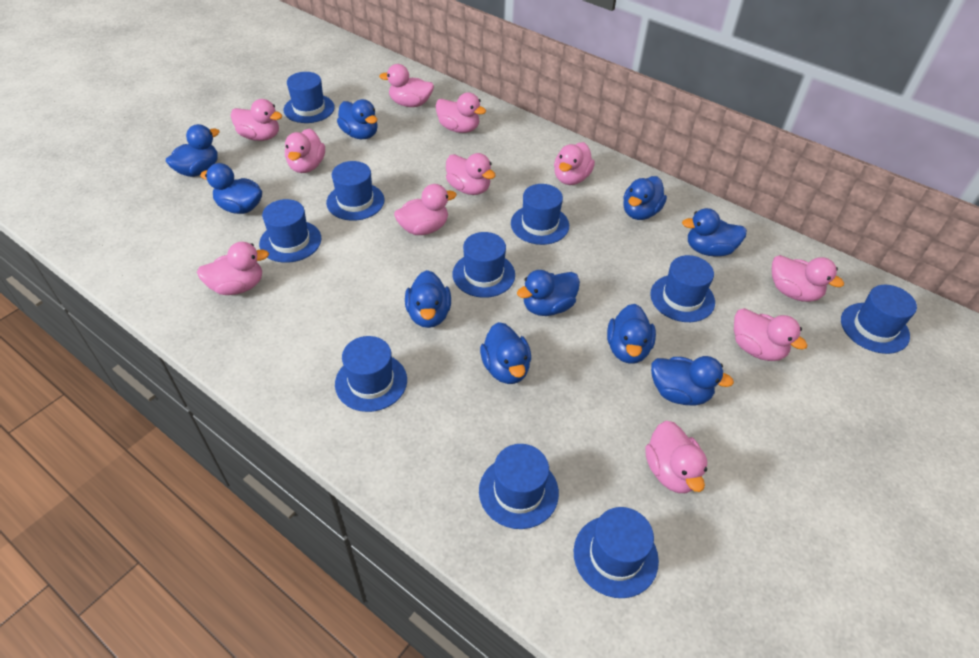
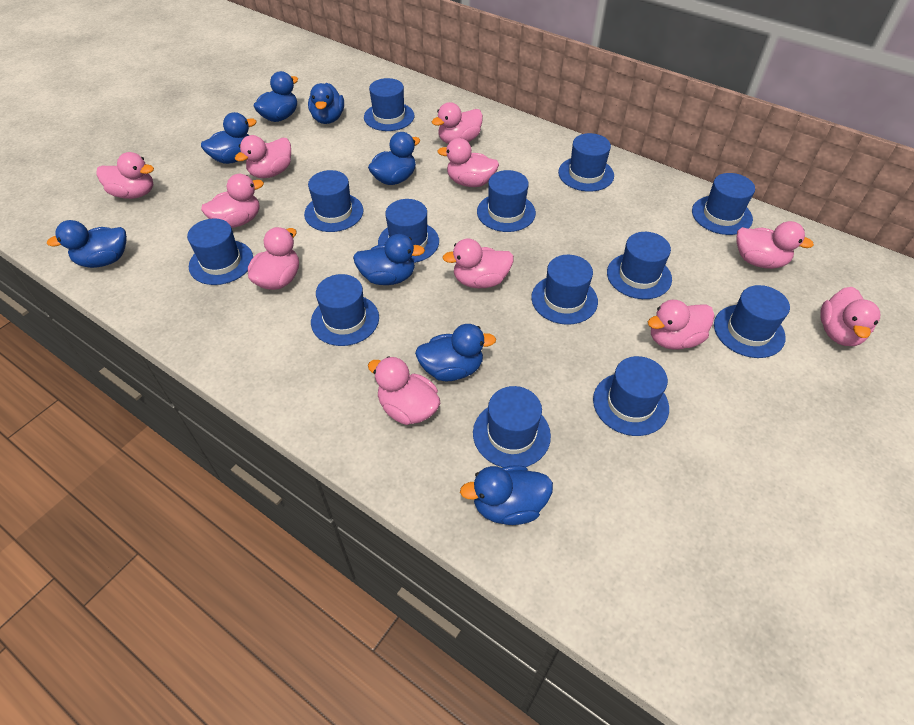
blue duck: [166,124,220,177] [200,163,262,214] [337,99,377,139] [405,270,451,328] [480,322,531,384] [517,270,580,316] [607,304,656,364] [623,176,667,220] [651,356,734,405] [682,208,747,257] = 10 -> [47,220,127,268] [201,112,257,164] [254,71,298,122] [308,83,344,124] [353,234,425,285] [368,132,420,185] [415,324,496,381] [460,465,553,525] = 8
blue hat: [259,199,321,263] [283,72,335,123] [326,161,384,221] [335,336,407,412] [453,232,515,298] [479,444,559,529] [511,184,569,245] [574,507,659,598] [650,255,715,322] [841,285,917,354] = 10 -> [187,219,253,285] [304,170,364,232] [311,274,379,346] [364,78,414,131] [378,199,439,263] [473,386,551,467] [477,170,536,232] [531,255,598,325] [558,133,614,192] [593,356,669,436] [607,232,672,299] [692,173,755,235] [714,285,790,358] = 13

